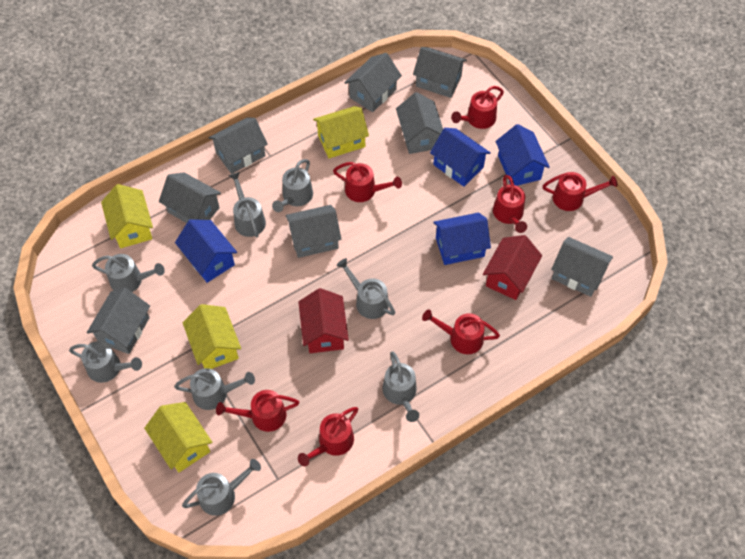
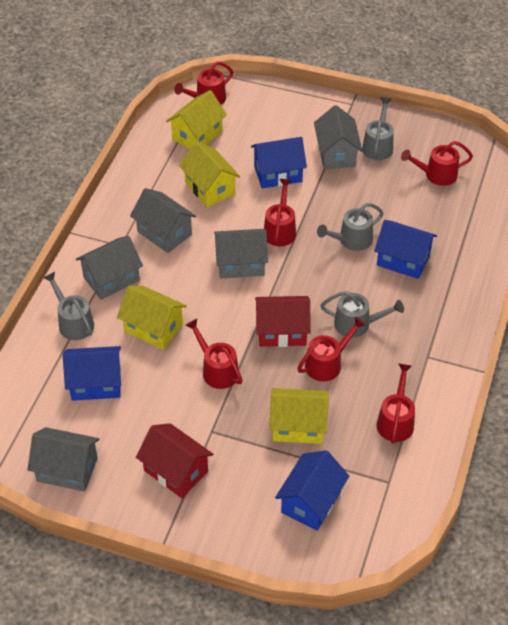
grey house: [87,288,150,354] [159,172,221,223] [209,117,268,174] [285,205,341,258] [344,53,402,112] [396,92,443,154] [413,47,467,98] [551,237,613,297] = 8 -> [27,427,99,492] [76,236,143,300] [130,188,196,253] [214,229,268,278] [314,105,362,169] = 5
grey watering can: [69,341,142,383] [92,254,165,292] [174,368,255,410] [182,459,261,516] [228,172,266,238] [272,159,313,212] [336,258,395,319] [382,352,419,422] = 8 -> [43,272,94,340] [317,203,384,251] [320,291,404,338] [362,97,394,160] = 4
red watering can: [216,390,299,432] [298,407,358,466] [333,162,402,202] [422,309,500,354] [451,86,504,129] [493,175,527,233] [543,172,618,211] = 7 -> [174,61,233,105] [185,319,243,389] [264,179,296,246] [297,316,366,382] [377,363,415,444] [401,141,473,186] = 6

